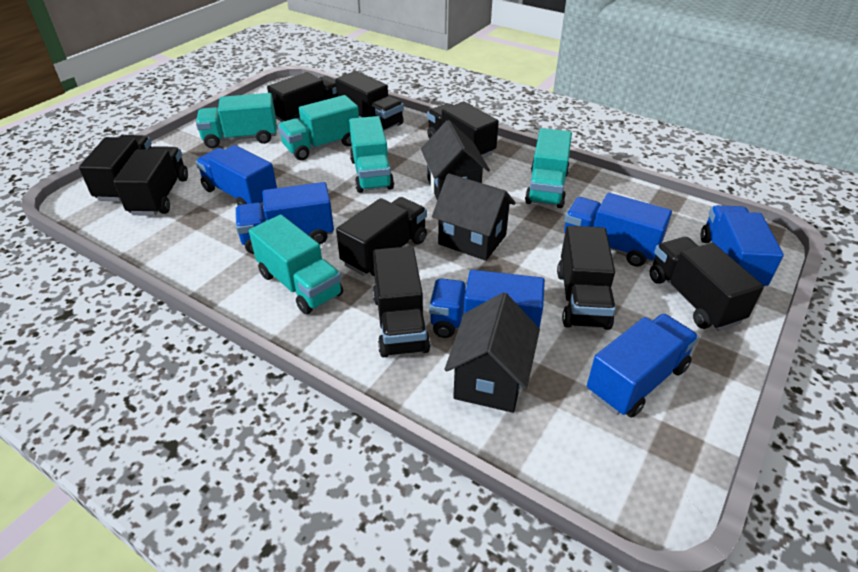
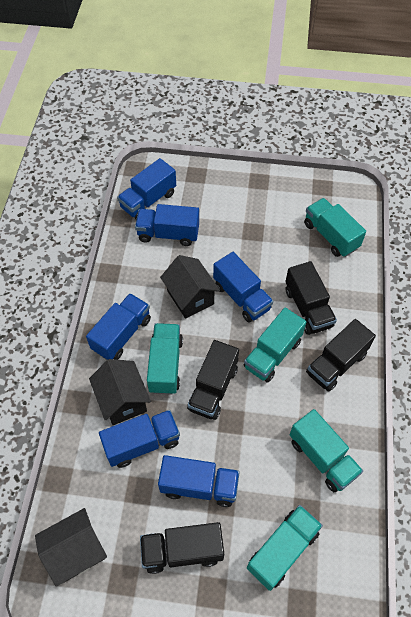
black truck: [79,135,152,202] [113,146,188,216] [267,72,337,122] [335,71,404,130] [336,197,427,277] [373,246,431,358] [427,101,499,158] [557,226,616,330] [650,237,764,331] = 9 -> [140,522,224,574] [187,340,239,420] [285,261,337,335] [306,319,376,392] = 4

